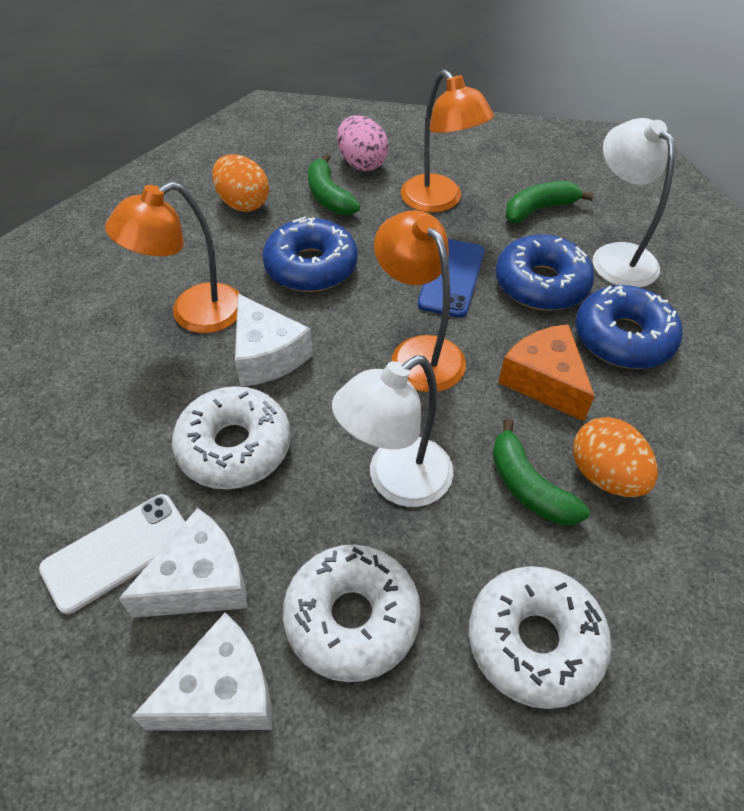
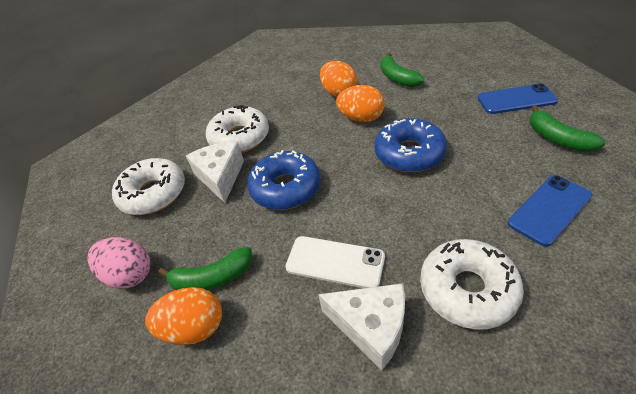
blue donut: [262,217,358,292] [496,234,594,311] [575,285,683,369] = 3 -> [247,150,320,210] [374,118,447,172] = 2
blue phone: [418,239,485,318] = 1 -> [477,83,558,114] [508,175,592,247] = 2
orange cheese: [498,324,595,421] = 1 -> none = 0
orange egg: [212,154,269,212] [573,417,658,497] = 2 -> [145,287,222,345] [320,61,358,97] [336,85,385,122] = 3
orange lamp: [105,182,241,333] [374,210,466,392] [401,69,494,213] = 3 -> none = 0
white cheese: [119,508,247,618] [132,613,272,731] [235,294,313,387] = 3 -> [186,142,244,203] [318,283,405,371] = 2
white lamp: [332,355,453,507] [593,118,675,287] = 2 -> none = 0

